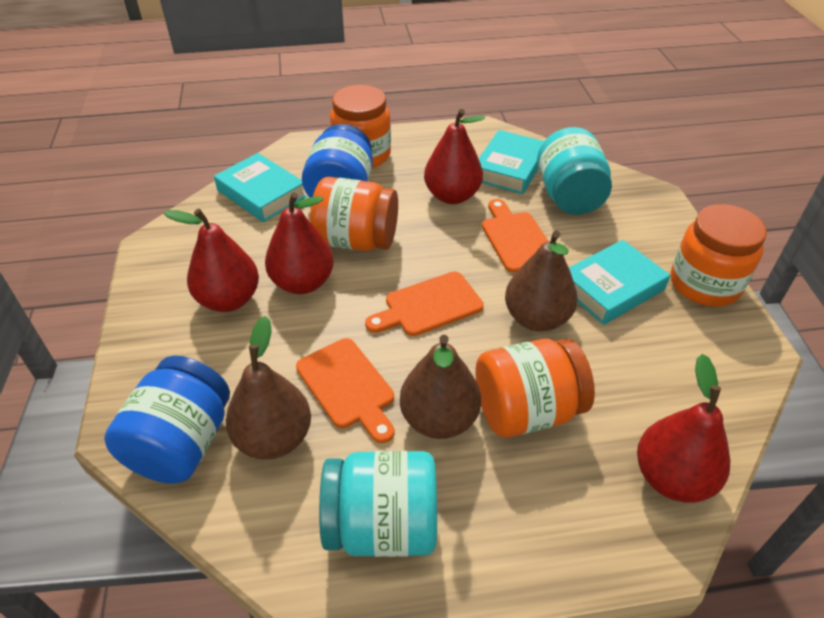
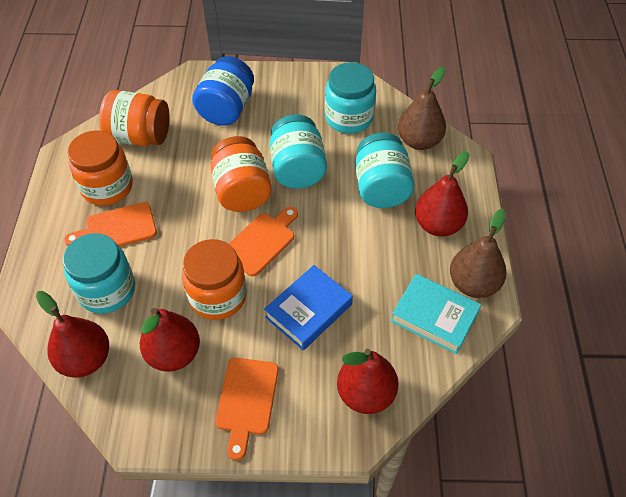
blue book: none = 0 -> [264,265,353,350] = 1
blue jar: [104,356,230,484] [302,124,373,197] = 2 -> [192,56,254,126] = 1
brown pear: [226,316,311,459] [400,335,481,439] [505,231,577,332] = 3 -> [398,67,446,150] [450,209,507,298] = 2
turquoise book: [214,153,307,222] [478,130,544,194] [569,240,670,325] = 3 -> [391,274,481,354] = 1
turquoise jar: [319,451,437,557] [537,127,612,215] = 2 -> [63,233,135,314] [270,114,327,189] [325,62,376,134] [355,133,414,208] = 4

